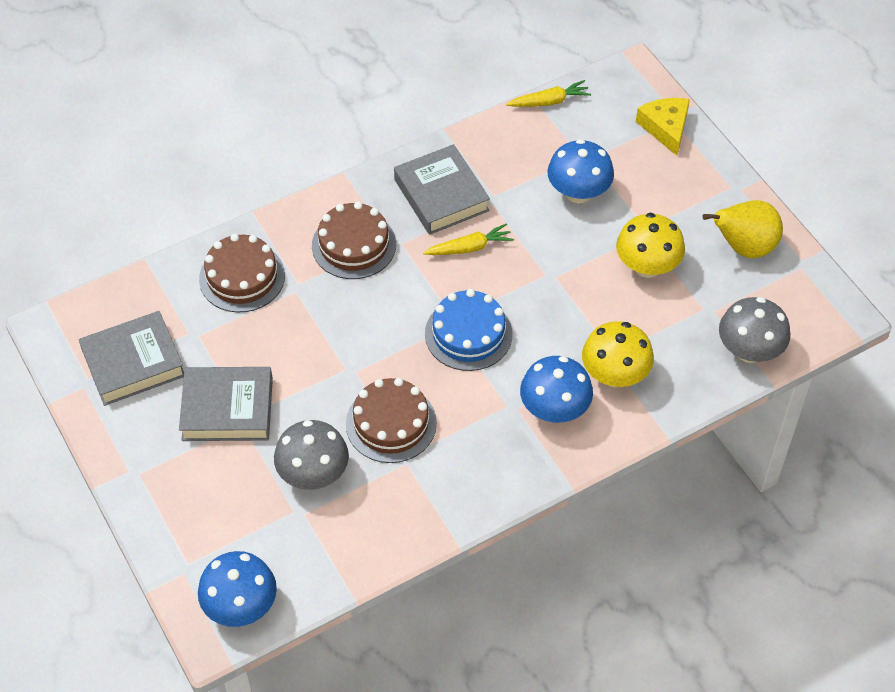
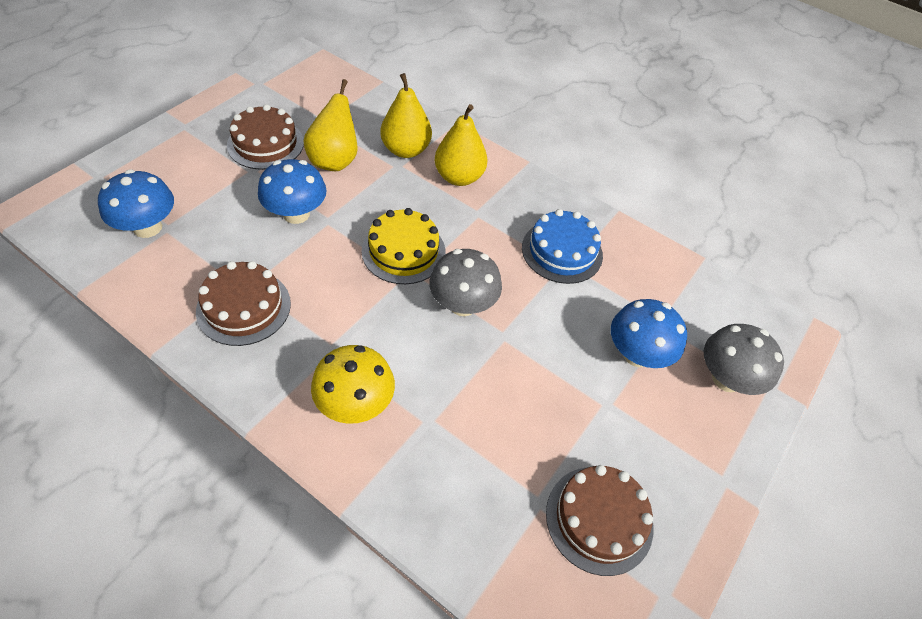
grey book: [79,311,184,406] [179,367,273,441] [394,144,490,235] = 3 -> none = 0
yellow cake: none = 0 -> [361,208,446,284] = 1
yellow carrot: [423,223,514,255] [506,80,591,107] = 2 -> none = 0
yellow cheese: [636,98,690,156] = 1 -> none = 0
yellow mushroom: [582,321,654,387] [616,213,685,278] = 2 -> [311,345,395,424] = 1
yellow pear: [703,200,783,258] = 1 -> [303,79,358,171] [380,73,432,158] [435,104,488,186] = 3

